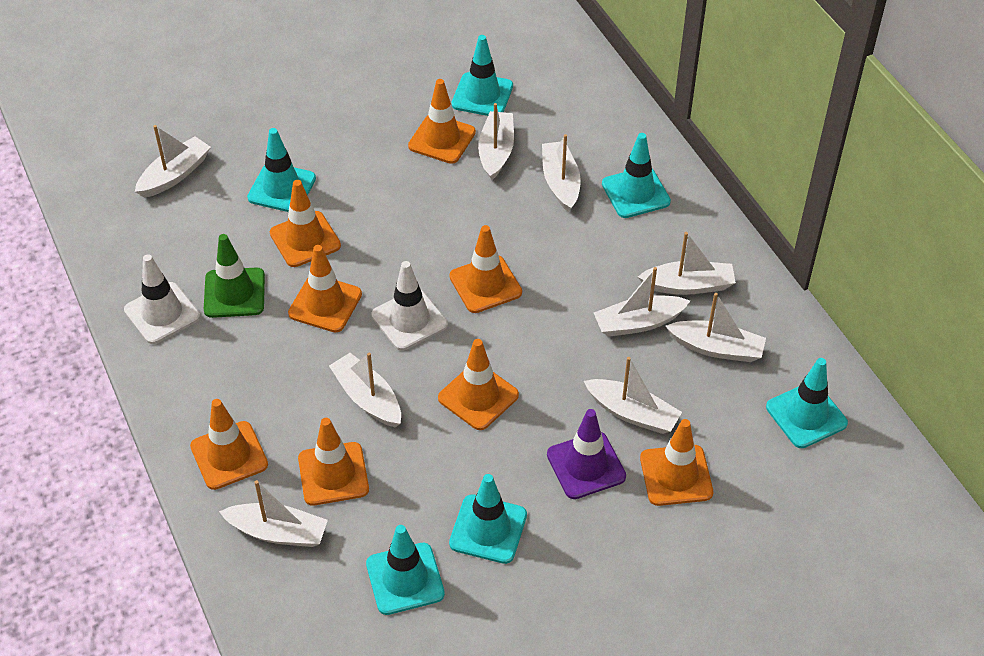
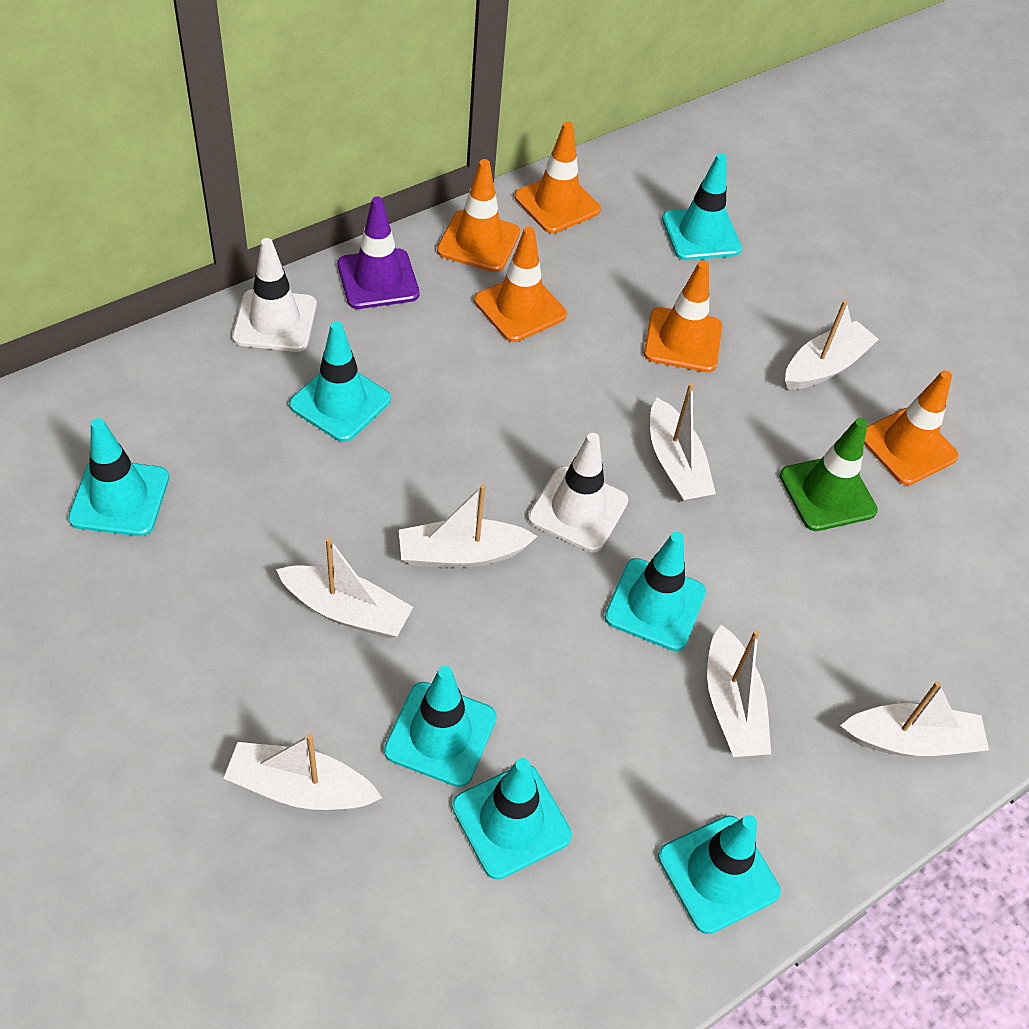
orange traffic cone: [190,399,268,490] [270,180,341,267] [288,245,362,333] [298,418,369,506] [408,79,476,164] [438,339,519,430] [449,225,522,313] [640,419,713,506] = 8 -> [437,159,520,272] [474,226,567,342] [514,121,601,233] [644,260,722,372] [864,370,959,485] = 5
turquoise traffic cone: [247,128,316,212] [366,525,445,615] [449,474,527,564] [451,35,513,116] [602,133,671,218] [766,358,848,448] = 6 -> [68,418,169,536] [289,321,391,442] [384,666,496,787] [452,758,572,880] [605,532,706,651] [658,815,781,934] [662,153,742,260] = 7
white boat: [135,125,211,198] [219,480,328,547] [329,353,401,427] [478,103,514,181] [542,134,581,212] [584,357,682,434] [594,267,690,337] [638,232,736,295] [666,293,766,362] = 9 -> [223,734,382,810] [276,538,413,638] [399,484,537,568] [650,383,716,502] [707,625,771,757] [785,300,879,390] [840,681,989,756] = 7

